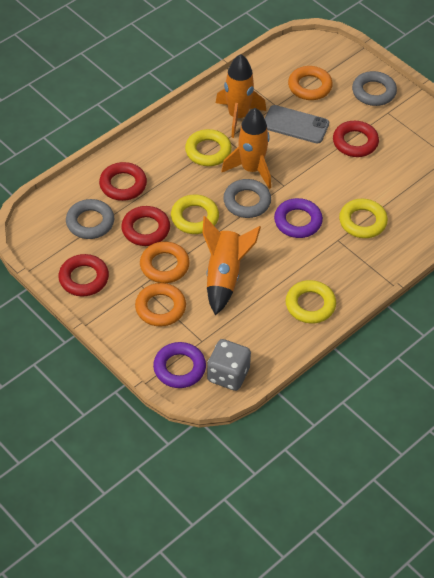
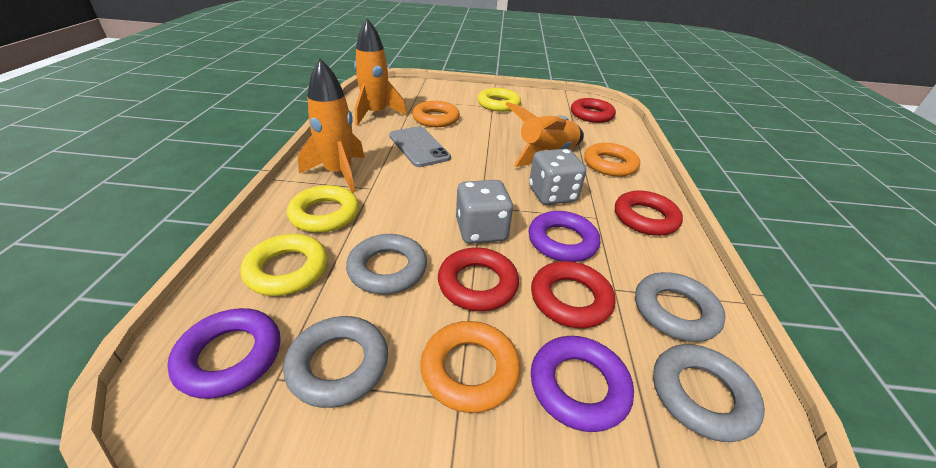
grey dice: [207,339,251,391] = 1 -> [456,180,513,244] [529,149,586,205] = 2
grey ring: [66,199,114,239] [223,179,271,218] [352,71,397,106] = 3 -> [283,316,388,408] [346,234,427,294] [635,272,726,342] [653,344,765,442] = 4
purple ring: [153,342,206,388] [274,198,323,238] = 2 -> [167,308,280,399] [529,211,600,262] [531,336,634,432] = 3
yellow ring: [171,195,219,234] [185,129,232,166] [285,280,336,324] [339,199,388,238] = 4 -> [241,234,328,296] [287,185,359,233] [478,88,521,112] = 3

